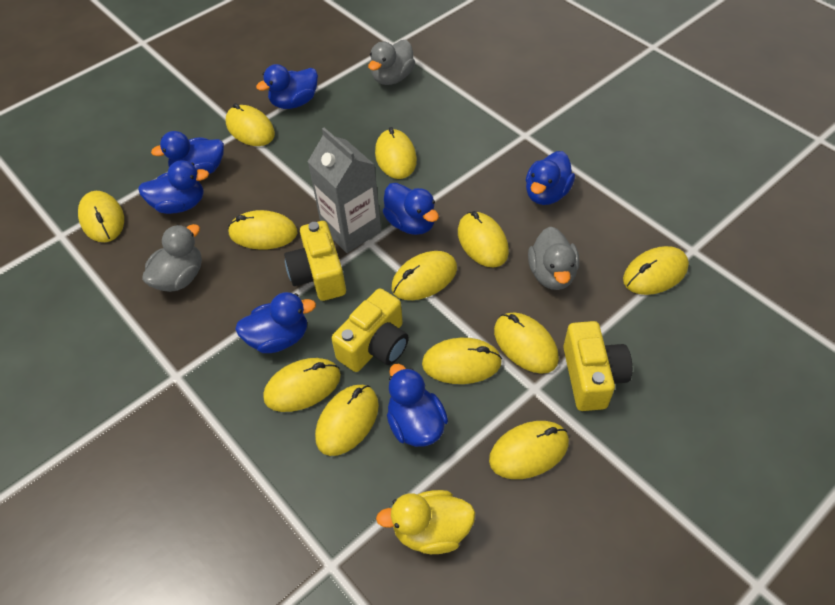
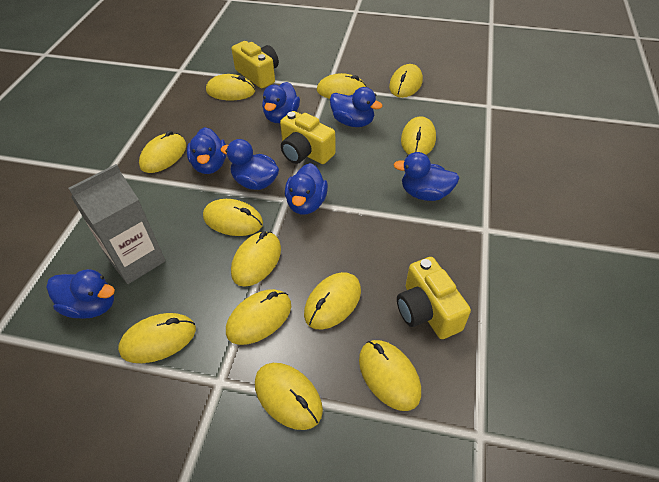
grey duck: [142,224,202,292] [368,40,415,85] [528,226,579,290] = 3 -> none = 0
yellow duck: [376,490,475,554] = 1 -> none = 0

